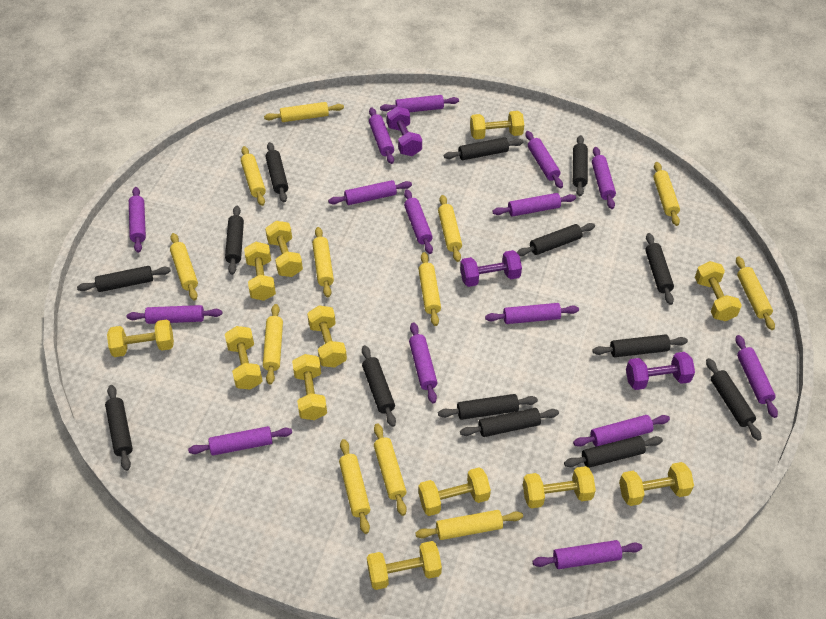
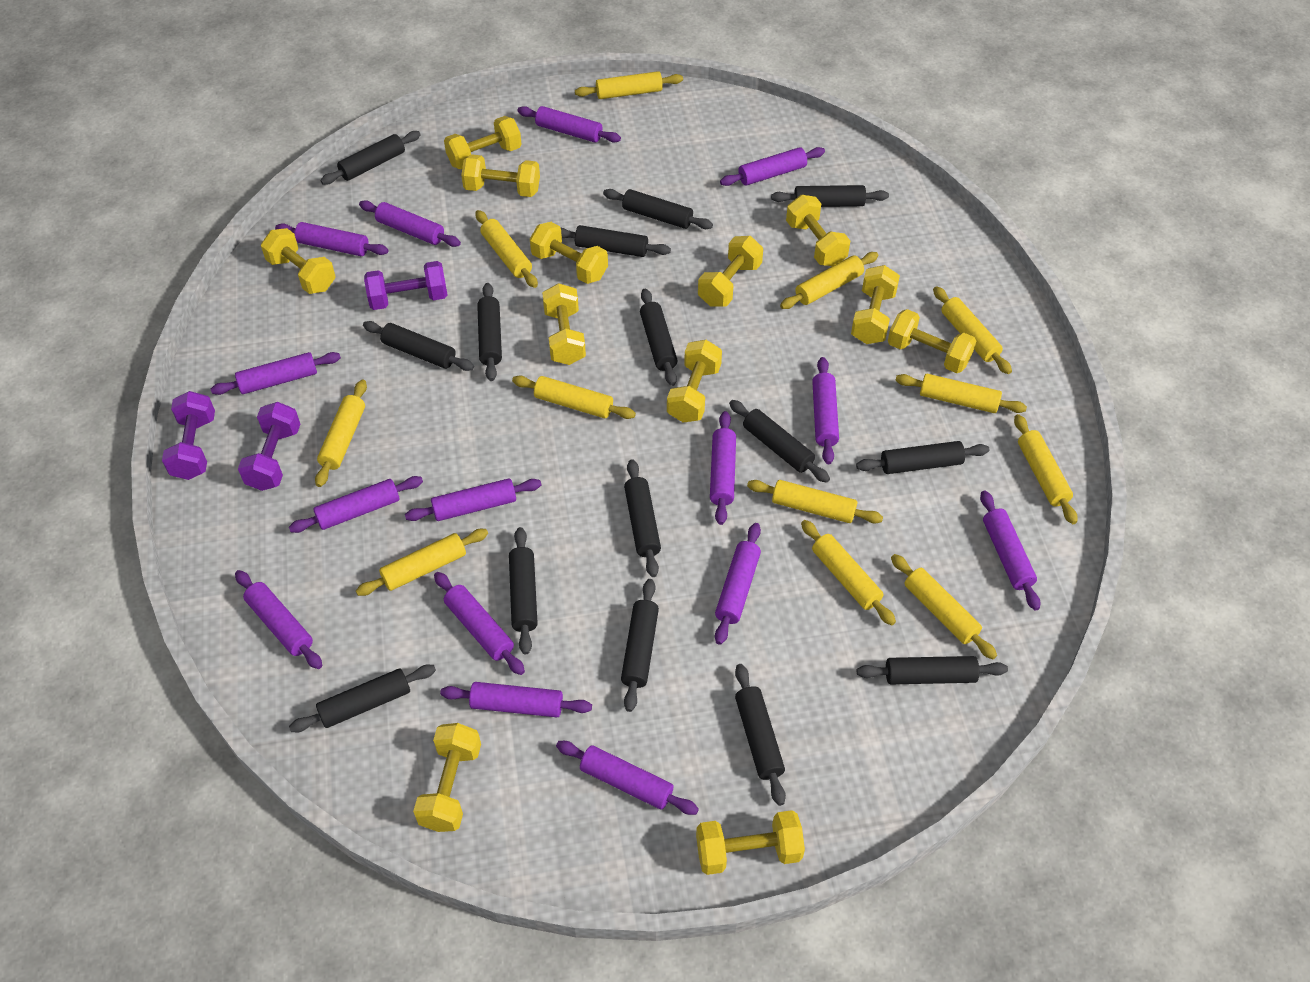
black rolling pin: [77,266,171,292] [105,385,133,471] [225,206,244,275] [266,142,288,202] [362,345,396,427] [438,394,538,420] [444,137,523,160] [460,408,559,437] [517,223,595,256] [564,436,663,468] [573,135,588,196] [592,334,688,357] [645,233,674,305] [706,358,762,441] = 14 -> [289,665,436,732] [320,131,421,184] [363,321,474,371] [477,283,502,381] [509,527,538,655] [561,225,671,257] [603,189,713,229] [621,579,659,712] [624,459,661,577] [640,288,678,386] [729,400,830,483] [735,664,786,806] [771,185,889,207] [856,441,989,474] [857,656,1008,684] = 15

